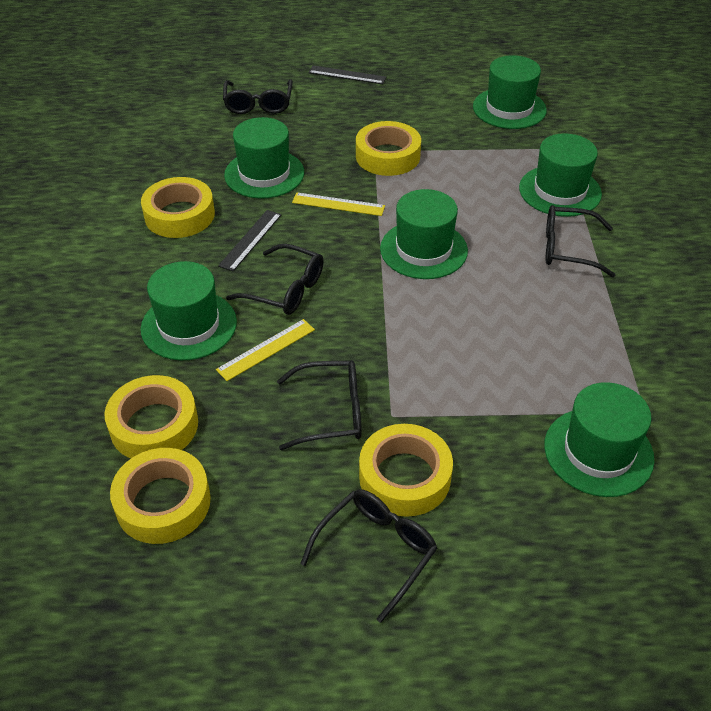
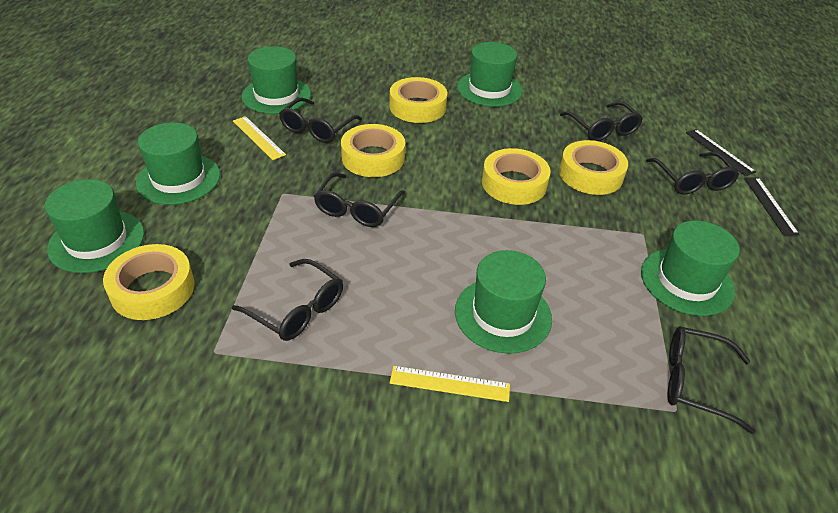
black glasses: [223,79,293,114] [226,244,324,315] [277,360,362,450] [300,489,437,623] [546,205,615,277] = 5 -> [232,259,343,341] [279,98,362,143] [314,172,405,227] [560,101,643,141] [646,152,739,194] [668,326,755,434] = 6

